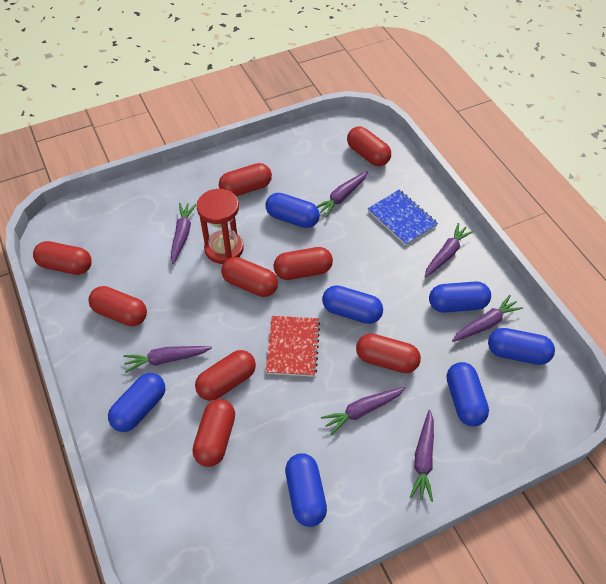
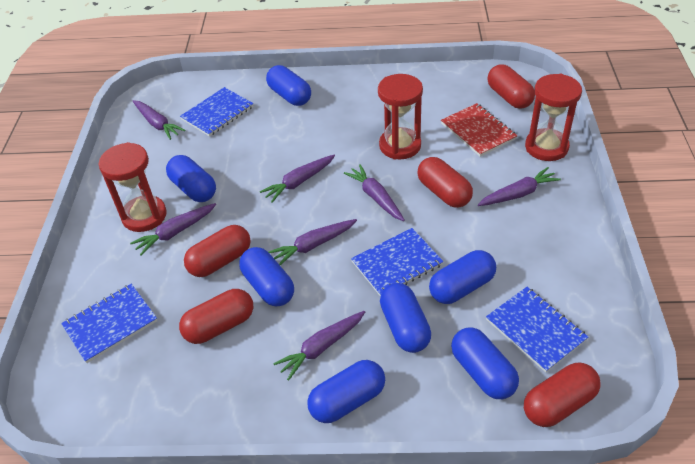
blue notebook: [368,190,438,245] = 1 -> [61,284,158,363] [180,87,254,137] [351,228,444,297] [486,287,588,372] = 4
red capsule: [33,241,92,275] [88,286,147,326] [192,399,235,467] [195,350,256,401] [219,163,272,196] [221,257,278,297] [274,247,333,280] [347,126,391,166] [356,333,421,373] = 9 -> [179,289,253,344] [184,225,251,277] [417,157,473,208] [487,64,535,109] [524,363,600,427] = 5
red hourglass: [197,189,244,264] = 1 -> [98,142,167,232] [378,74,423,160] [525,74,582,161] = 3

